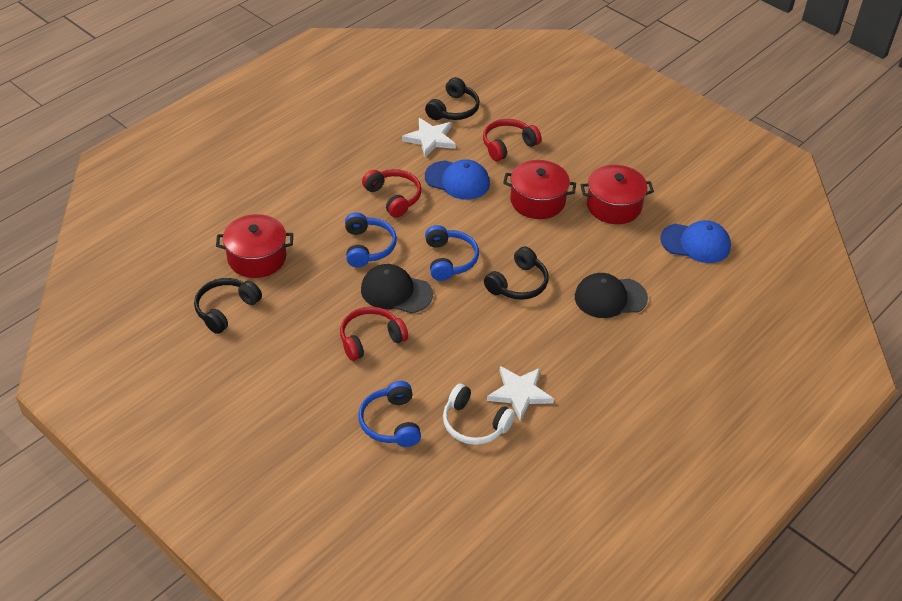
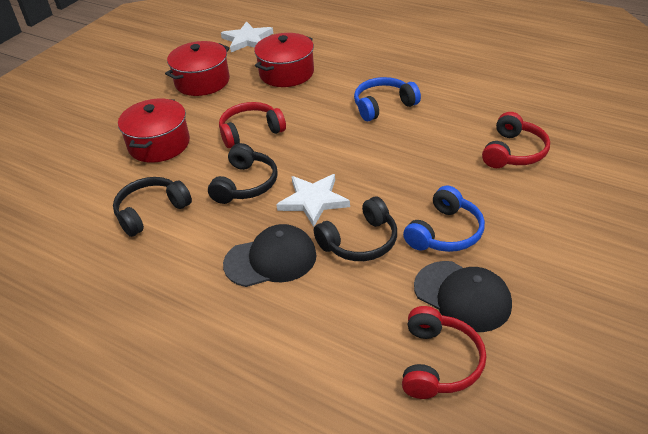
blue cap: [425,159,490,200] [660,220,731,263] = 2 -> none = 0
blue headphones: [345,212,397,267] [358,381,421,447] [425,225,479,281] = 3 -> [354,77,421,121] [403,186,485,252] = 2
white headphones: [443,384,515,445] = 1 -> none = 0

